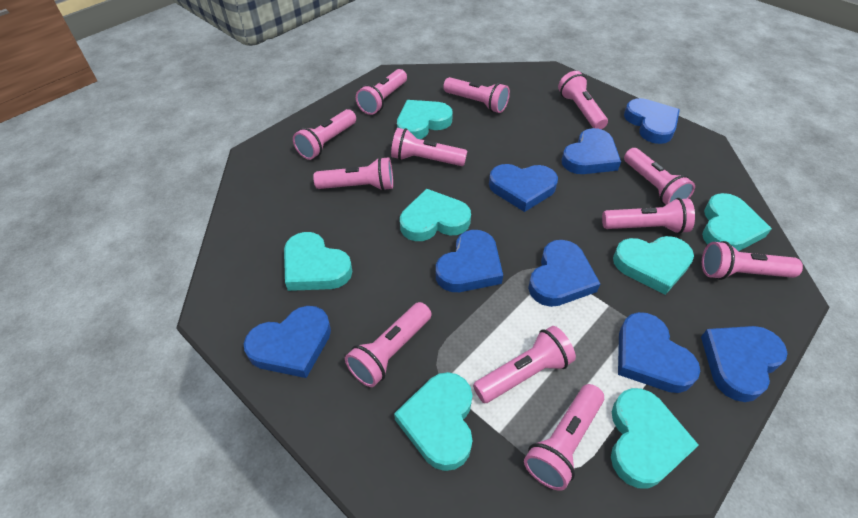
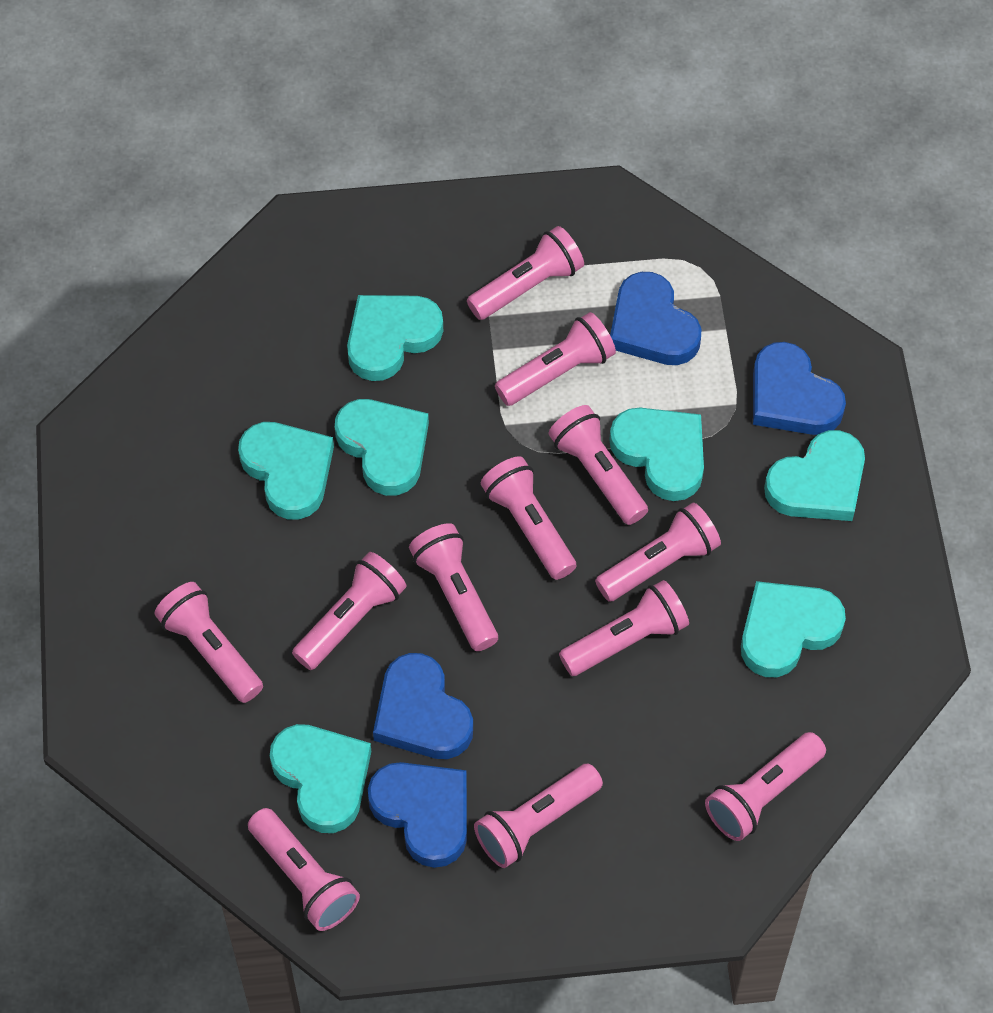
blue heart: [244,306,331,378] [436,230,503,292] [489,164,558,212] [528,240,600,307] [562,128,621,174] [618,312,700,393] [624,98,680,144] [701,326,788,402] = 8 -> [368,762,467,868] [373,653,473,759] [610,272,701,365] [753,342,846,435] = 4

